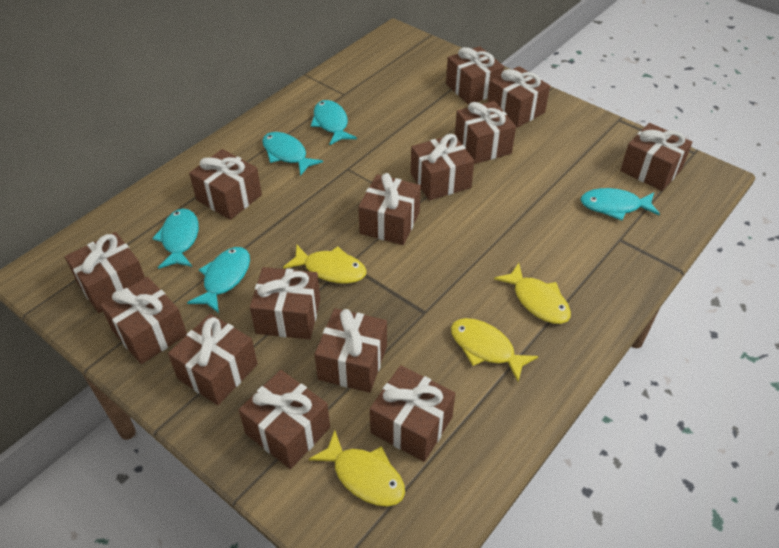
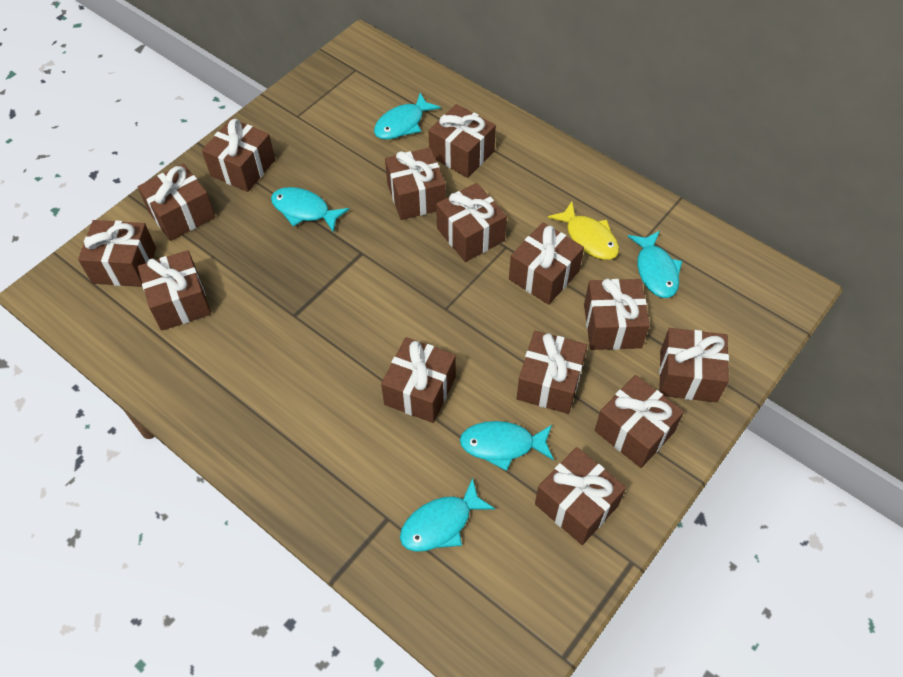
yellow fish: [283,244,367,284] [308,430,405,507] [451,318,538,381] [494,263,571,324] = 4 -> [548,202,619,260] = 1

